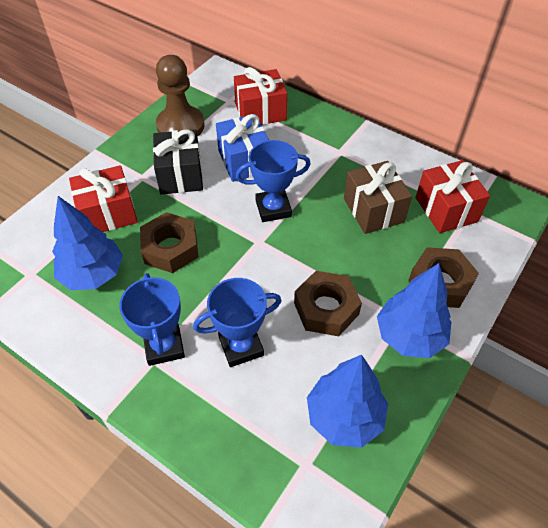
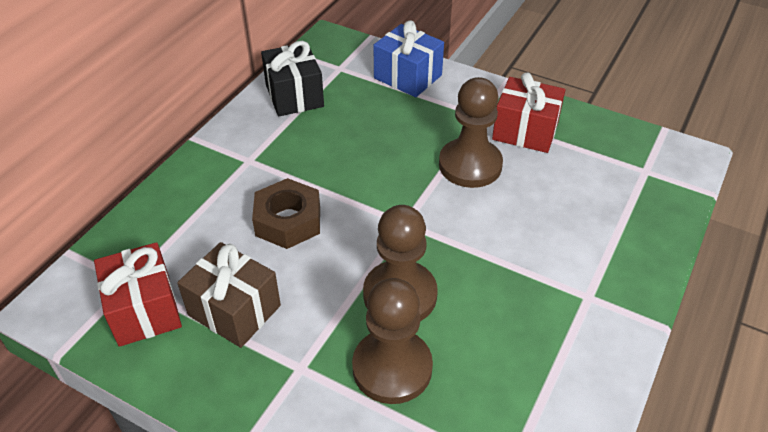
blue tree: [52,196,123,290] [307,355,388,447] [377,263,451,358] = 3 -> none = 0
blue trophy: [119,273,185,366] [193,278,282,367] [236,140,311,222] = 3 -> none = 0
brown nut: [140,212,198,273] [294,271,362,336] [408,247,479,308] = 3 -> [252,178,320,249] = 1
brown pawn: [156,55,205,137] = 1 -> [352,278,433,404] [363,205,438,321] [439,77,503,188] = 3
red gift: [69,165,138,232] [234,67,287,125] [416,160,490,233] = 3 -> [94,242,182,347] [492,72,565,153] = 2

